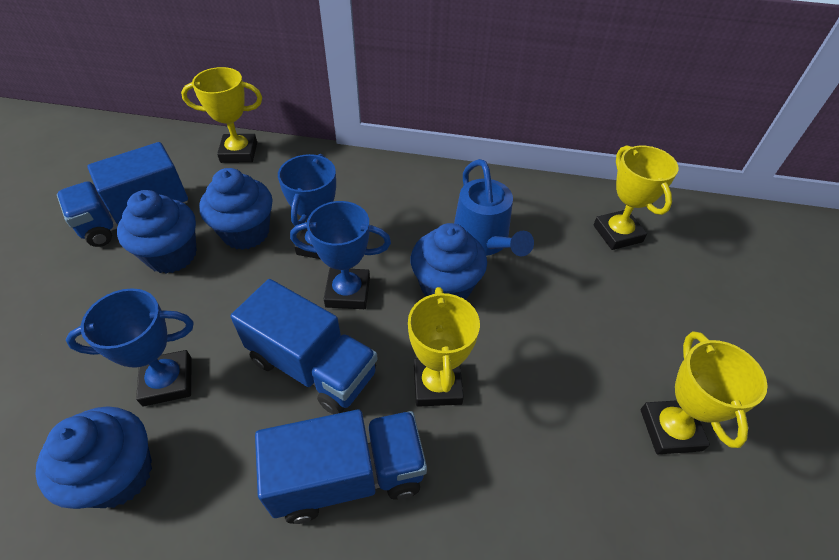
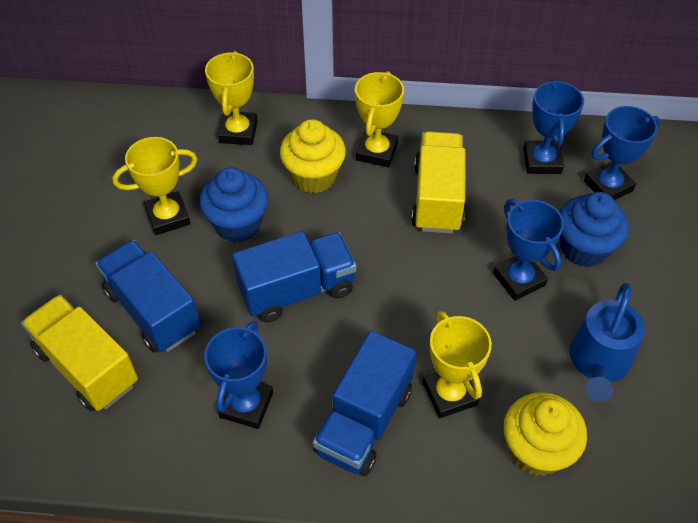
blue cupcake: [35,406,152,509] [117,190,197,273] [199,168,273,250] [411,223,487,300] = 4 -> [199,167,268,242] [560,192,629,267] = 2
blue trophy: [66,288,194,406] [278,154,336,259] [290,201,391,309] = 3 -> [204,321,273,429] [493,199,564,301] [523,79,584,174] [584,106,660,200] = 4
yellow cupcake: none = 0 -> [280,119,346,193] [504,392,587,476] = 2
yellow truck: none = 0 -> [21,295,138,412] [411,131,466,233] = 2

